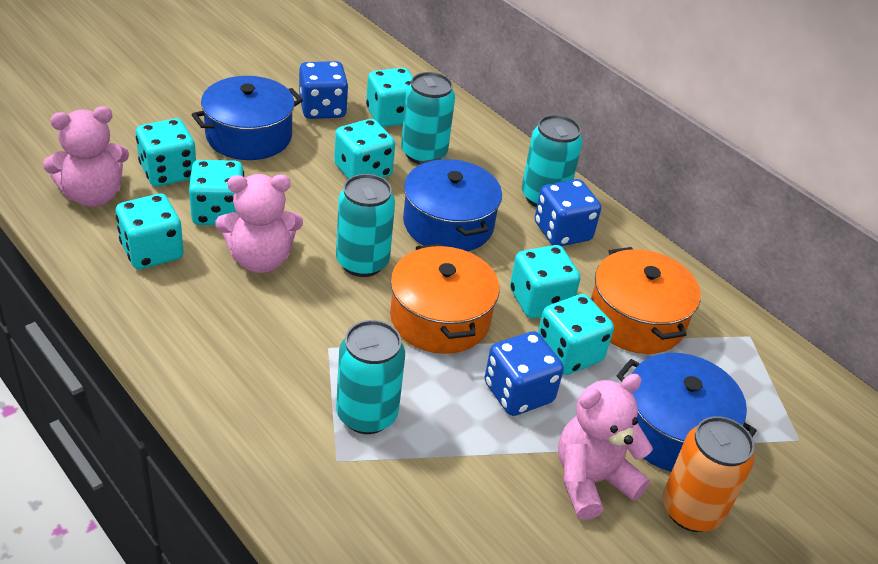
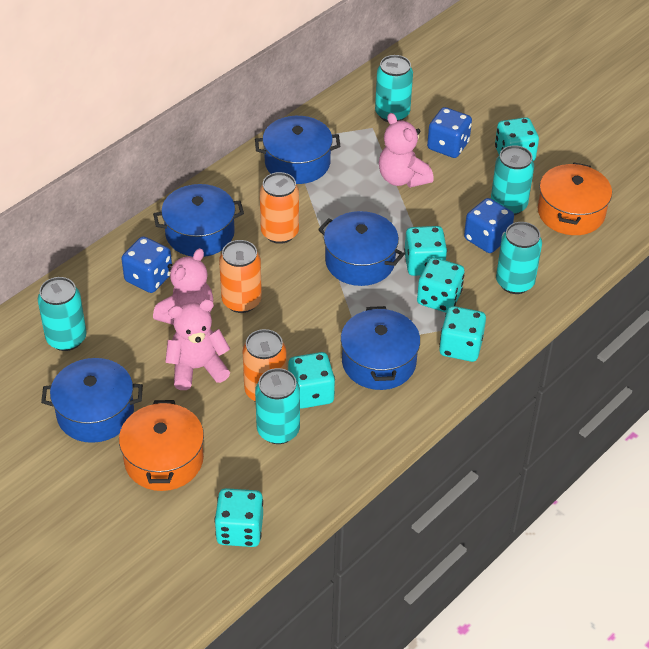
blue pot: [192,76,303,160] [403,158,502,252] [617,353,757,472] = 3 -> [41,358,143,443] [153,184,244,257] [255,116,341,184] [318,211,404,286] [341,306,420,390] = 5
orange can: [663,416,754,532] = 1 -> [219,240,262,313] [242,329,287,402] [260,172,299,244] = 3
turquoise can: [336,174,395,277] [336,320,405,434] [401,72,455,164] [522,115,583,207] = 4 -> [38,277,87,351] [255,368,300,444] [375,55,413,122] [491,145,534,215] [496,222,542,294] = 5
turquoise dice: [116,194,184,269] [136,118,196,187] [189,160,244,225] [334,119,395,179] [366,68,413,127] [510,245,581,319] [538,294,614,375] = 7 -> [214,488,263,547] [288,352,335,409] [404,226,447,276] [417,257,465,312] [439,306,486,362] [495,117,539,161] = 6

